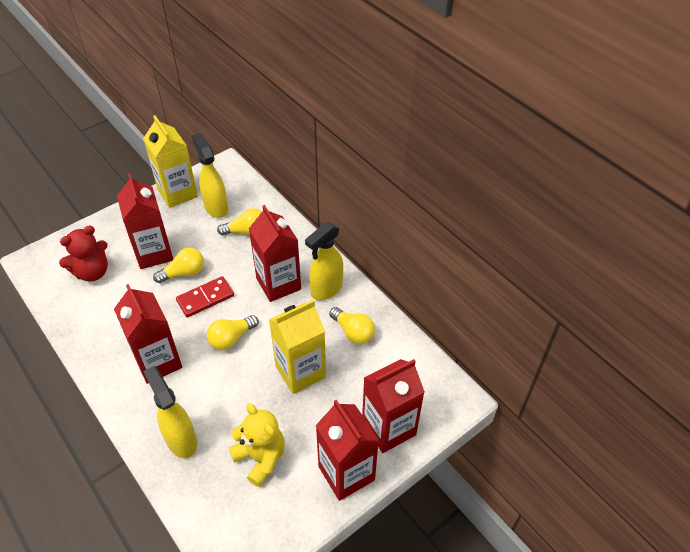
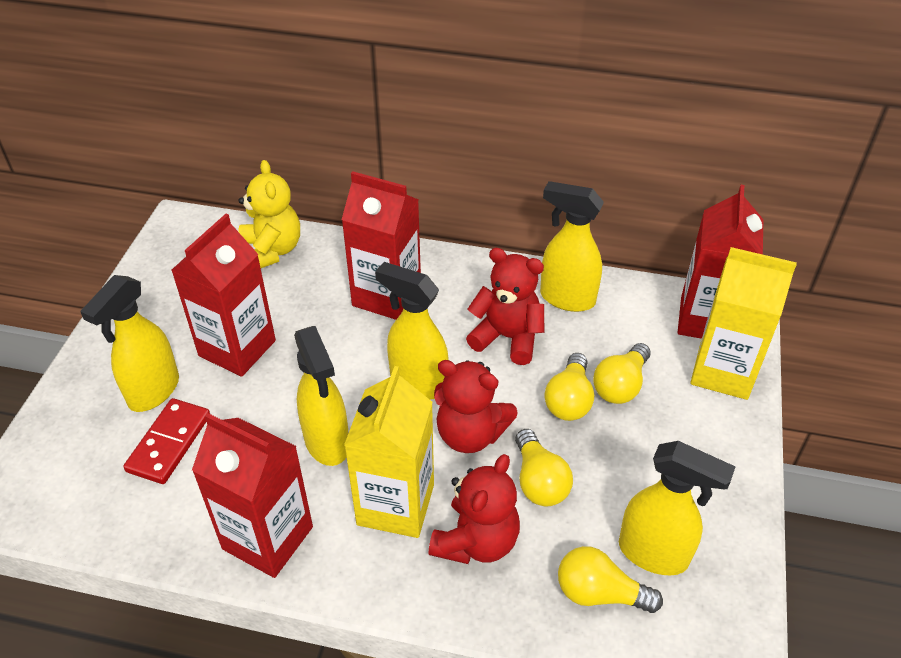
red carton: [114,284,182,384] [117,174,173,269] [249,205,301,302] [316,399,379,501] [362,359,425,453] = 5 -> [171,214,276,377] [192,413,313,578] [341,171,421,320] [677,185,764,339] = 4
red teddy bear: [59,226,108,281] = 1 -> [428,454,520,564] [434,360,518,453] [466,248,544,365] = 3
yellow spray bottle: [143,366,197,458] [192,133,228,218] [305,222,343,300] = 3 -> [80,275,179,412] [294,326,348,466] [375,262,449,399] [540,181,604,312] [619,441,736,575] = 5

